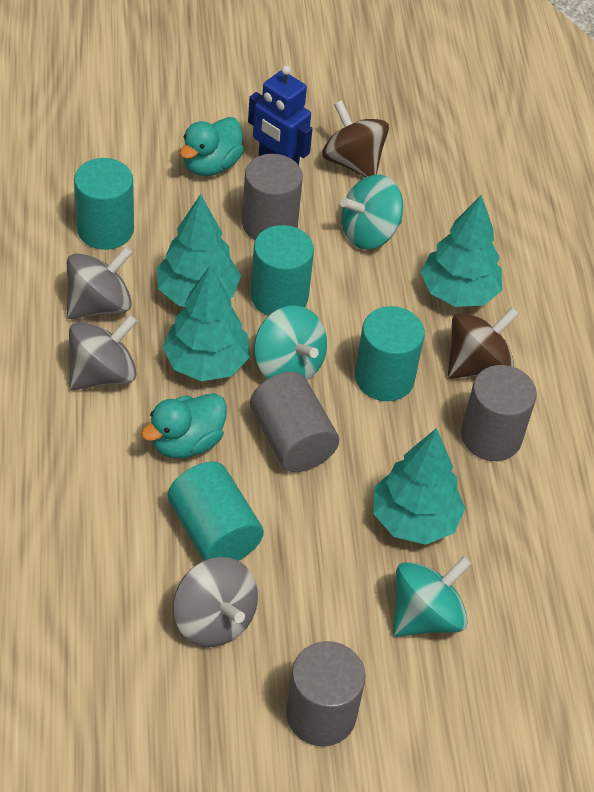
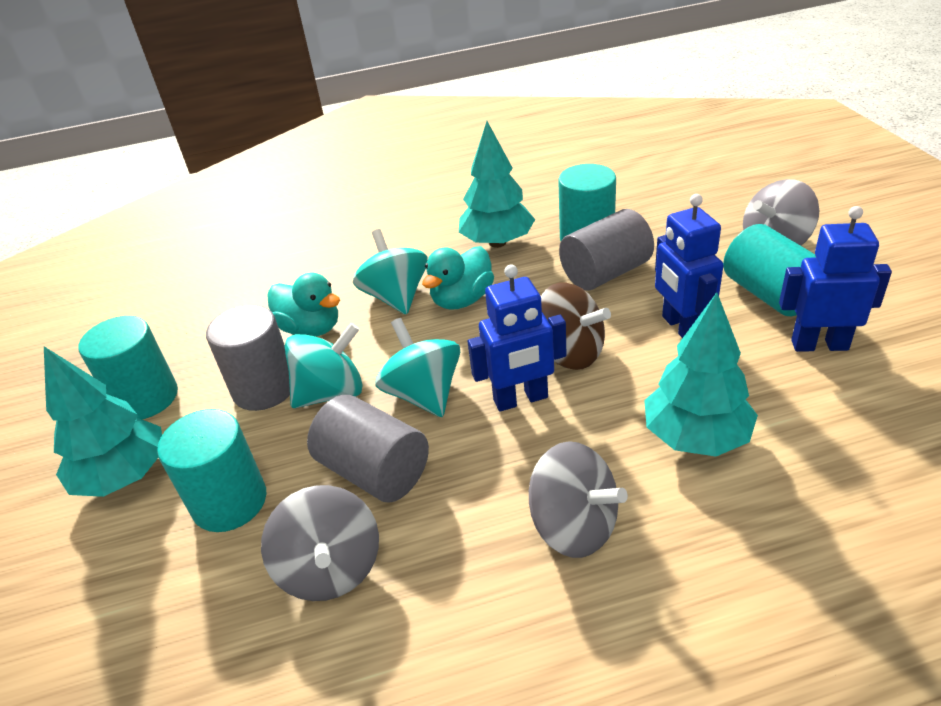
blue robot: [248,65,313,165] = 1 -> [468,265,566,412] [655,194,724,338] [779,206,892,352] = 3
brown spinning top: [322,100,389,177] [448,307,519,379] = 2 -> [541,282,611,370] = 1
grey cylinder: [242,154,303,240] [250,372,339,472] [286,641,366,746] [461,365,537,461] = 4 -> [206,305,290,411] [307,395,429,503] [559,209,654,290] = 3
turquoise tree: [157,194,241,307] [162,266,250,381] [373,428,465,545] [420,195,502,307] = 4 -> [44,346,162,497] [459,121,535,248] [644,293,758,456] = 3

